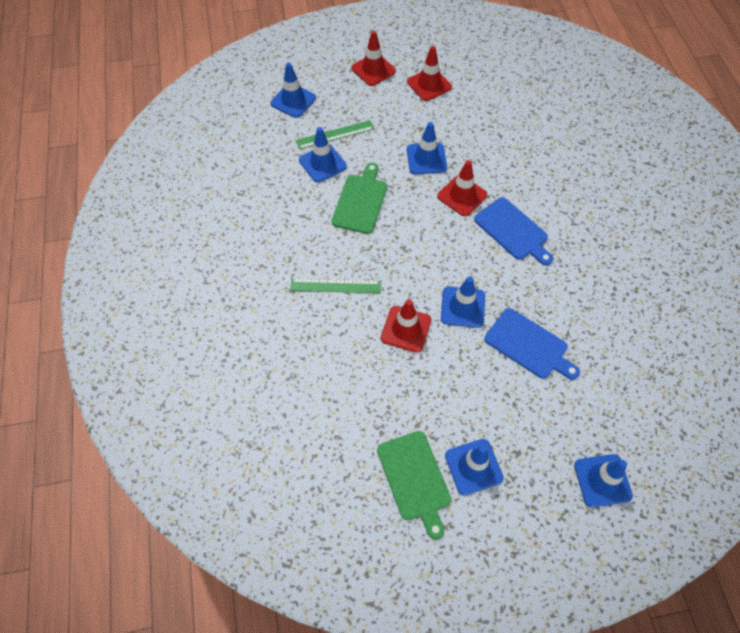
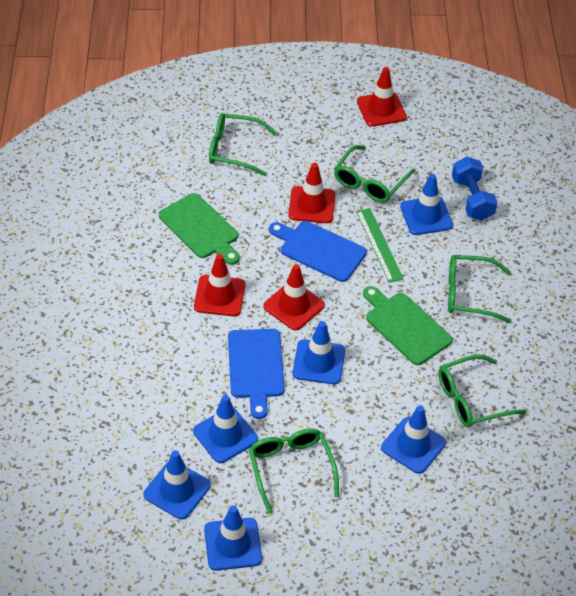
blue dumbbell: none = 0 -> [452,157,498,221] = 1
green glasses: none = 0 -> [209,113,277,176] [249,428,339,514] [334,145,416,203] [438,355,527,428] [448,255,511,323] = 5
green ruler: [290,278,381,293] [296,120,374,149] = 2 -> [356,208,404,283] = 1

